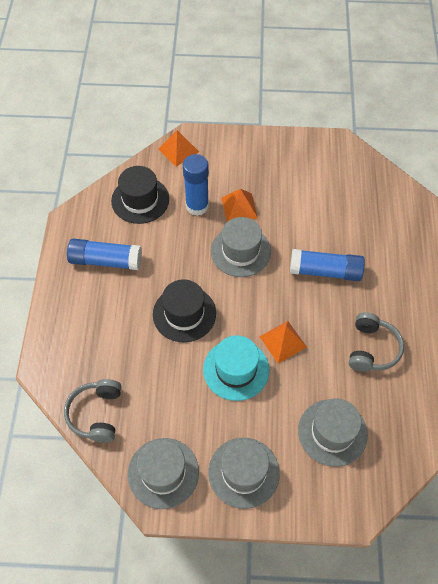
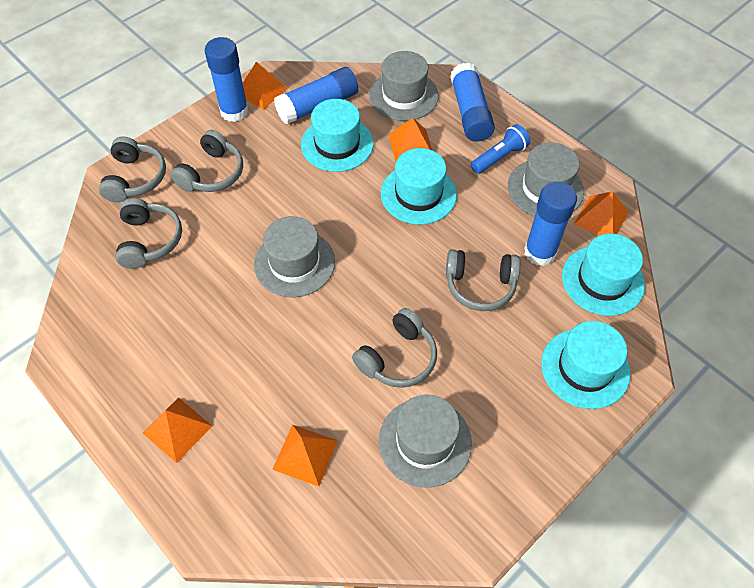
black hat: [111,166,169,224] [153,279,216,342] = 2 -> none = 0
blue flashlight: none = 0 -> [471,124,530,174] = 1
blue glue stick: [67,239,142,270] [183,154,209,216] [290,249,365,281] = 3 -> [205,37,249,122] [274,67,358,125] [450,63,495,142] [524,182,577,266] = 4
grey headphones: [64,379,121,443] [349,312,404,372] = 2 -> [99,136,166,202] [116,198,182,269] [171,130,243,192] [352,308,437,388] [446,249,520,311] = 5
orange pyramid: [158,130,199,167] [222,189,258,222] [259,321,307,364] = 3 -> [143,397,212,463] [243,62,287,110] [272,425,338,486] [389,118,432,162] [574,191,628,236] = 5
turquoise hat: [203,335,269,401] = 1 -> [301,99,374,172] [381,148,457,225] [541,321,630,409] [562,234,645,316] = 4

